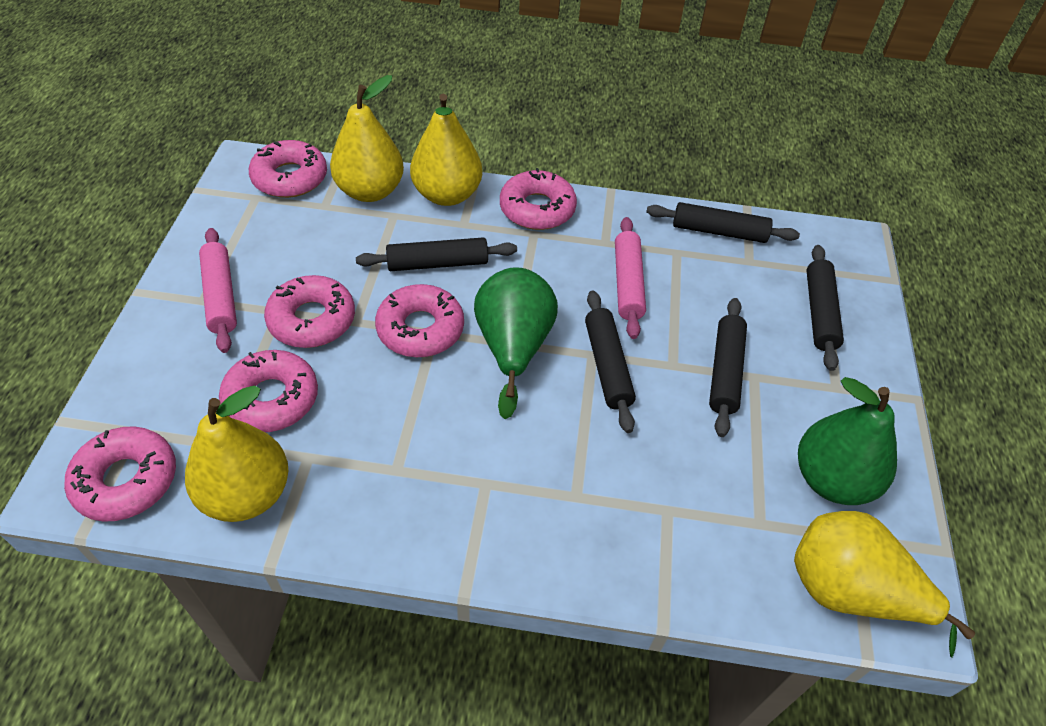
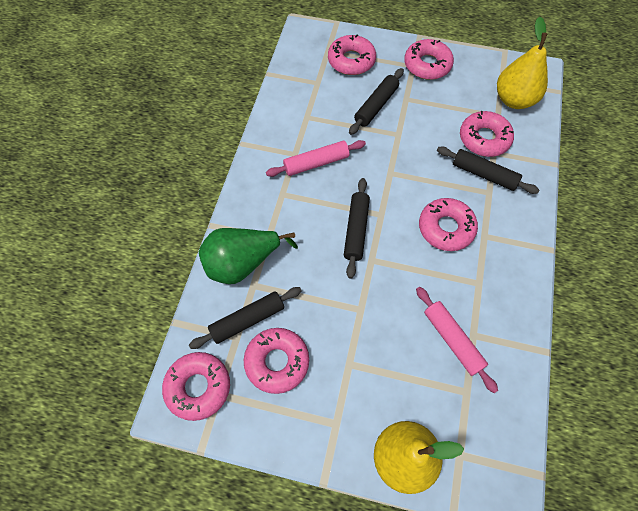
black rolling pin: [356,237,517,271] [585,290,636,433] [646,202,800,243] [709,298,747,437] [806,245,844,371] = 5 -> [189,287,302,349] [344,178,370,279] [349,68,404,135] [437,147,539,194] = 4
green pear: [474,267,558,419] [798,377,897,505] = 2 -> [199,228,298,284] = 1
yellow pear: [185,385,288,522] [330,75,404,202] [410,94,482,206] [794,511,975,657] = 4 -> [374,421,464,494] [497,16,548,109] = 2

